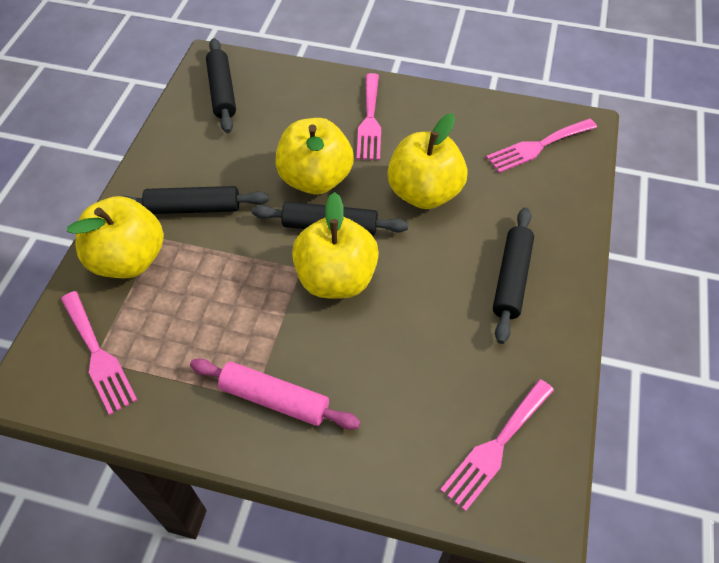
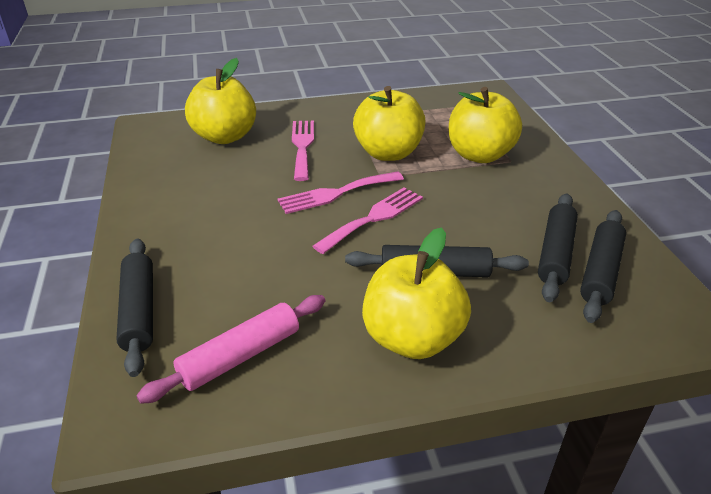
pink fork: [61,291,137,415] [356,73,381,160] [440,379,554,512] [486,118,597,173] = 4 -> [278,171,404,214] [292,120,314,181] [312,187,423,254] = 3

